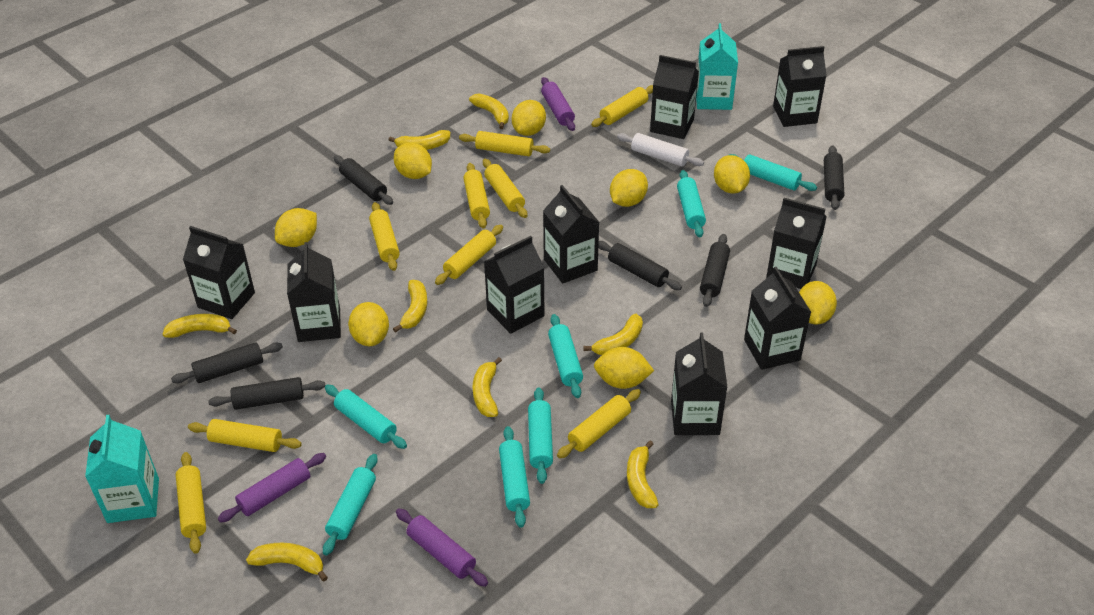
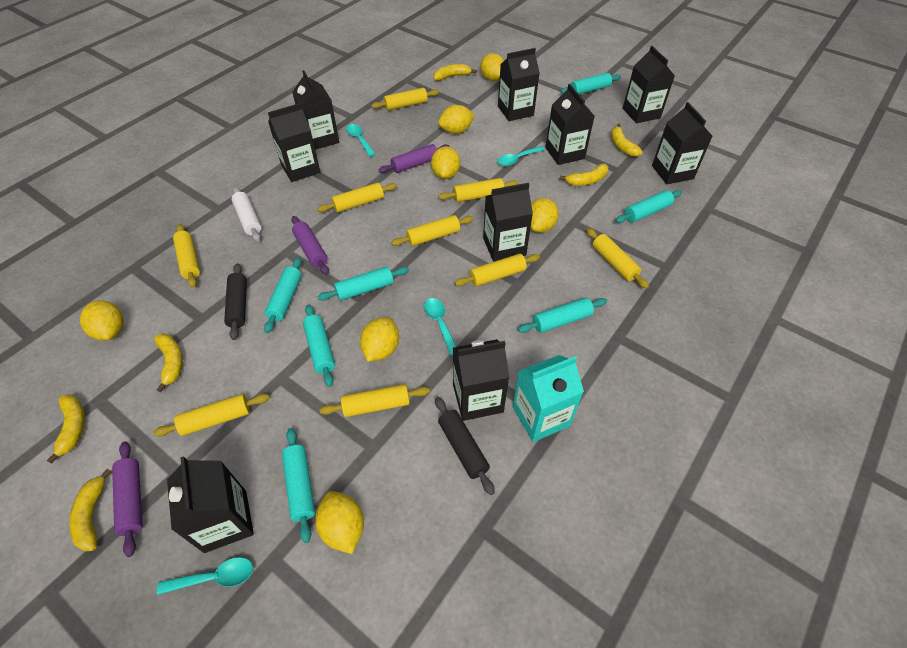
black rolling pin: [171,342,283,383] [208,377,325,410] [334,155,393,205] [598,241,682,290] [700,234,730,307] [824,145,844,210] = 6 -> [224,263,247,340] [435,397,495,495] = 2
turquoise carton: [85,415,159,523] [696,23,738,110] = 2 -> [513,355,584,442] = 1
turquoise spoon: none = 0 -> [157,557,253,595] [346,124,376,157] [424,298,456,355] [497,146,545,166] = 4
yellow banana: [163,314,237,338] [246,543,328,582] [389,130,450,150] [393,280,427,333] [469,94,509,129] [473,357,502,417] [583,314,643,355] [627,441,659,508] = 8 -> [47,394,85,464] [69,469,112,551] [154,333,183,392] [433,64,477,81] [559,163,608,186] [611,123,643,157] = 6
yellow lemon: [275,208,317,247] [348,302,389,346] [394,143,432,179] [512,100,546,136] [594,347,654,389] [610,169,648,207] [714,155,750,194] [799,281,837,325] = 8 -> [80,300,124,341] [315,491,364,554] [360,317,399,362] [431,146,460,179] [438,105,475,134] [480,53,504,81] [530,198,559,233] = 7

